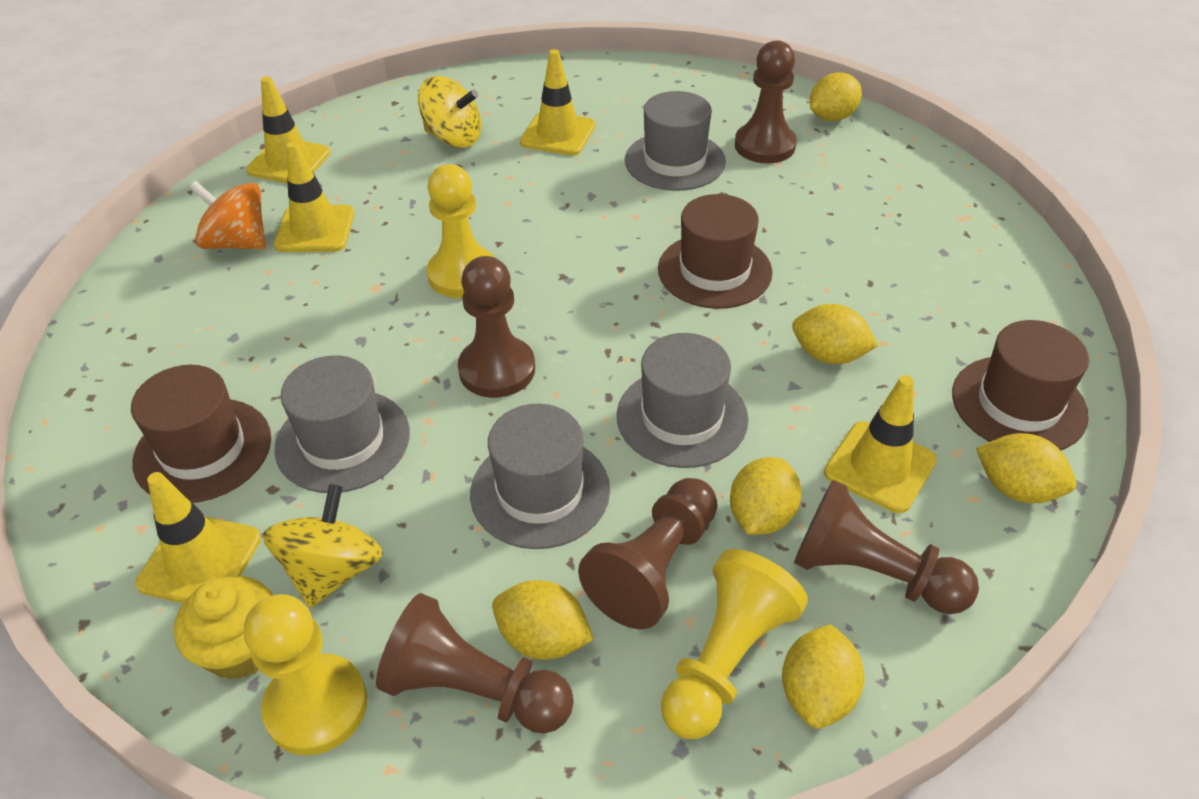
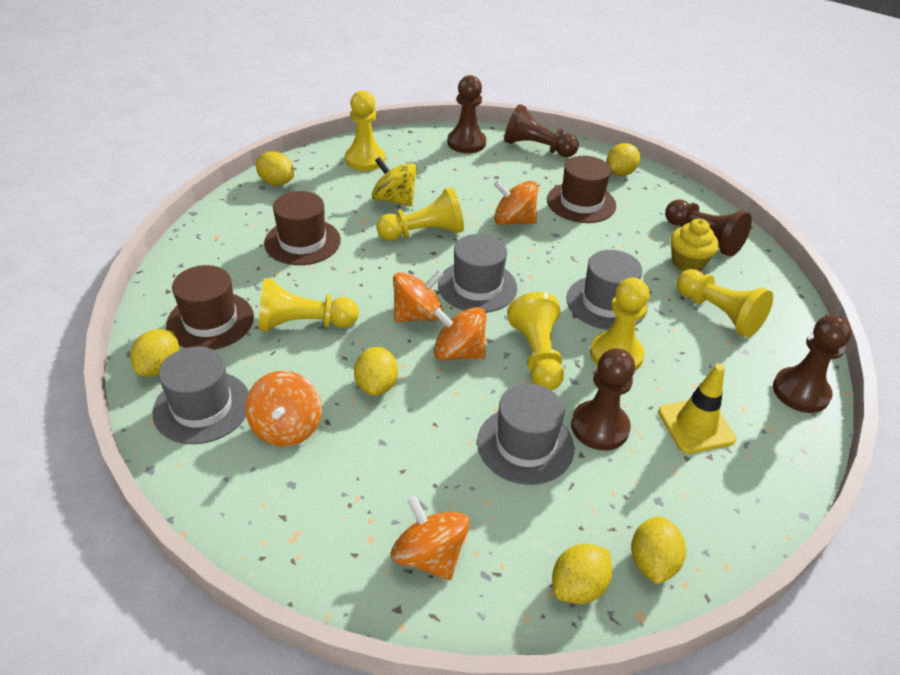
orange spinning top: [189,181,266,250] = 1 -> [245,371,322,447] [391,495,470,580] [393,270,444,322] [433,307,486,361] [494,181,538,225] = 5
yellow pawn: [244,594,367,755] [427,164,495,298] [661,549,808,739] = 3 -> [259,278,359,332] [345,90,385,171] [377,187,464,241] [507,292,564,390] [590,278,650,371] [676,269,773,338] = 6
yellow spinning top: [263,484,383,608] [418,76,481,148] = 2 -> [372,157,417,206] = 1
yellow traffic cone: [135,472,261,603] [246,76,330,183] [274,141,354,252] [520,49,596,156] [824,375,937,513] = 5 -> [658,364,736,454] = 1

